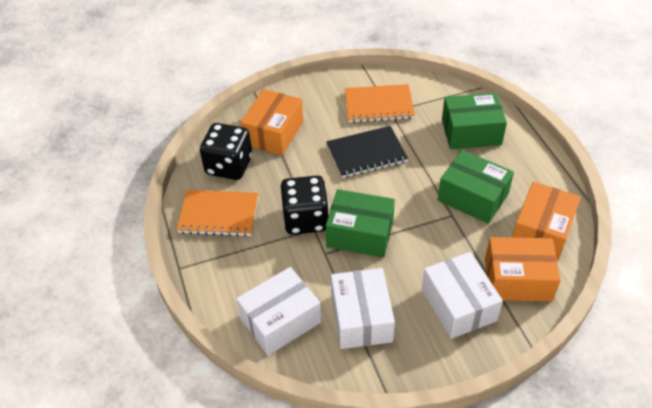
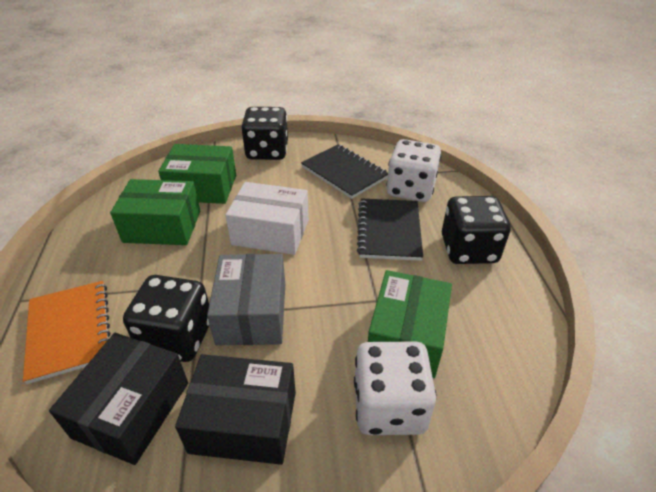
black box: none = 0 -> [49,333,188,465] [175,354,296,465] = 2
black dice: [200,123,252,180] [280,176,329,235] = 2 -> [123,275,210,362] [241,107,288,160] [442,196,510,264] = 3
black notebook: [326,126,408,178] = 1 -> [301,144,388,199] [357,198,423,261] = 2
grey box: none = 0 -> [207,254,285,345] = 1
orange box: [240,89,303,155] [485,237,561,301] [512,182,581,261] = 3 -> none = 0
orange notebook: [177,190,258,237] [345,84,415,123] = 2 -> [23,281,110,384] = 1
white box: [236,267,321,355] [331,268,395,349] [422,252,503,339] = 3 -> [225,182,309,255] = 1
white dice: none = 0 -> [354,341,437,435] [386,139,441,202] = 2

